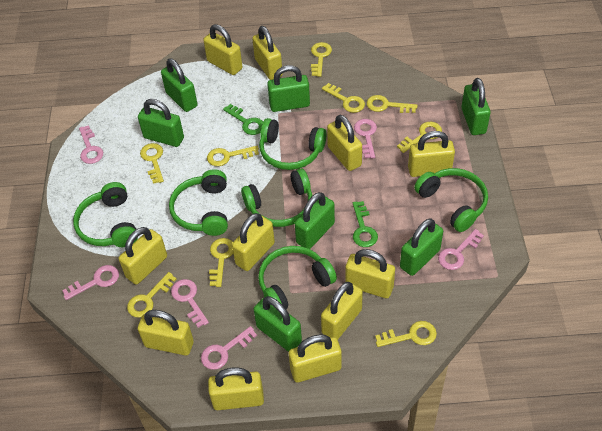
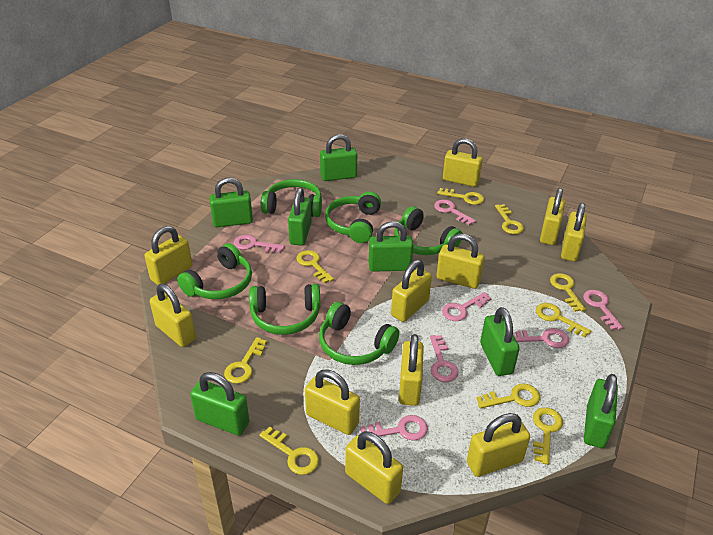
green key: [223,104,263,135] [353,201,378,247] = 2 -> none = 0
pink key: [62,265,119,300] [79,125,103,164] [171,279,209,328] [201,326,257,370] [354,119,377,159] [438,229,484,270] = 6 -> [234,235,285,253] [360,415,428,440] [430,335,459,382] [434,200,476,225] [442,292,492,321] [513,328,569,348] [583,290,623,330] = 7

